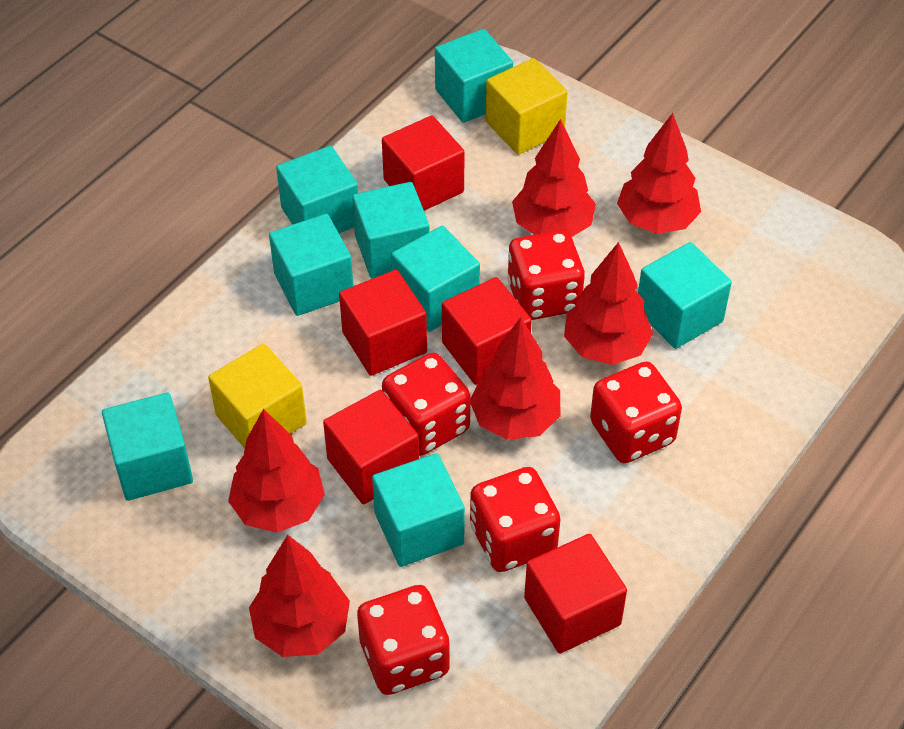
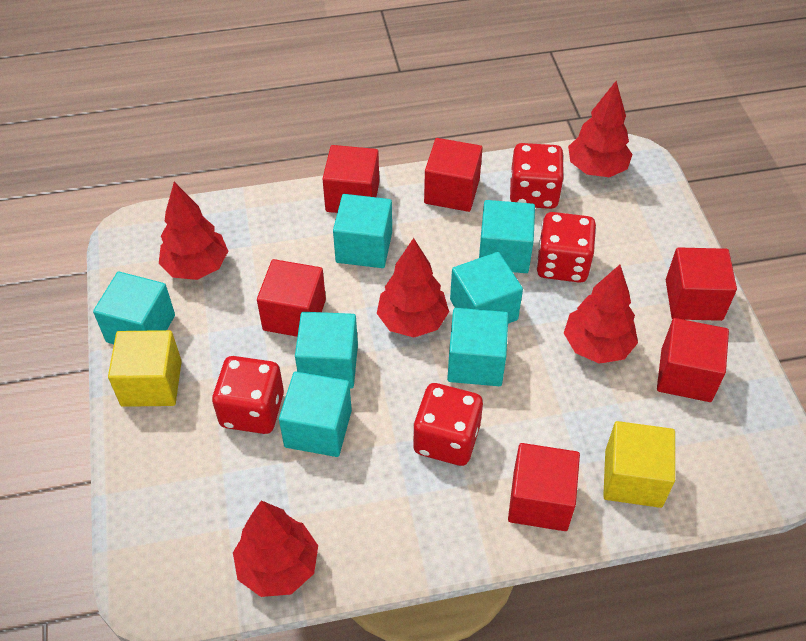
red cube: [323,390,419,504] [339,270,427,376] [382,115,465,211] [442,277,532,385] [524,534,627,654] = 5 -> [257,259,326,337] [323,145,379,213] [424,138,482,212] [508,443,580,531] [657,318,729,402] [666,247,737,321] = 6
red dice: [357,585,450,695] [382,353,471,456] [470,467,561,572] [507,230,585,320] [590,361,682,463] = 5 -> [212,356,284,434] [413,383,483,466] [510,143,564,209] [536,212,596,283] = 4
red tree: [228,409,325,533] [249,535,350,657] [470,317,560,440] [512,119,596,237] [564,242,653,365] [617,113,701,234] = 6 -> [159,182,228,280] [233,500,318,597] [377,238,449,337] [564,265,638,364] [568,81,633,177] = 5
turquoise cube: [102,392,193,501] [269,214,353,316] [276,146,358,233] [352,182,429,279] [372,453,465,567] [391,226,480,332] [435,29,513,123] [638,242,732,349] = 8 -> [93,272,175,344] [279,371,352,457] [295,312,358,389] [333,194,392,268] [447,308,508,386] [450,252,523,324] [479,200,535,273] = 7

